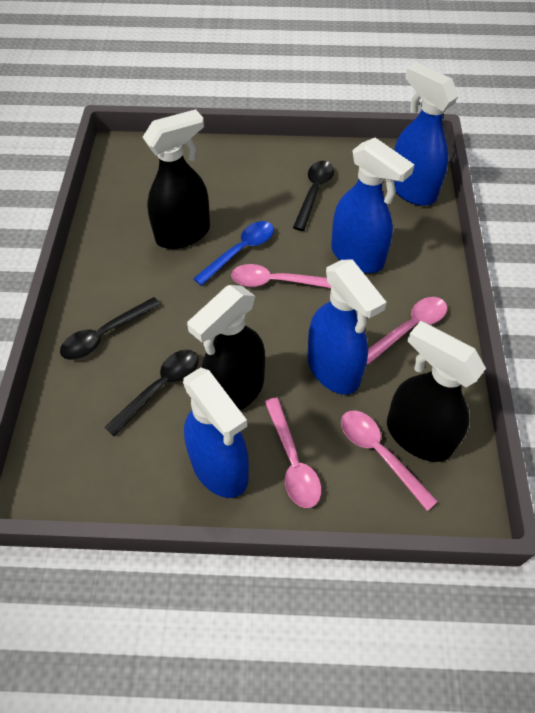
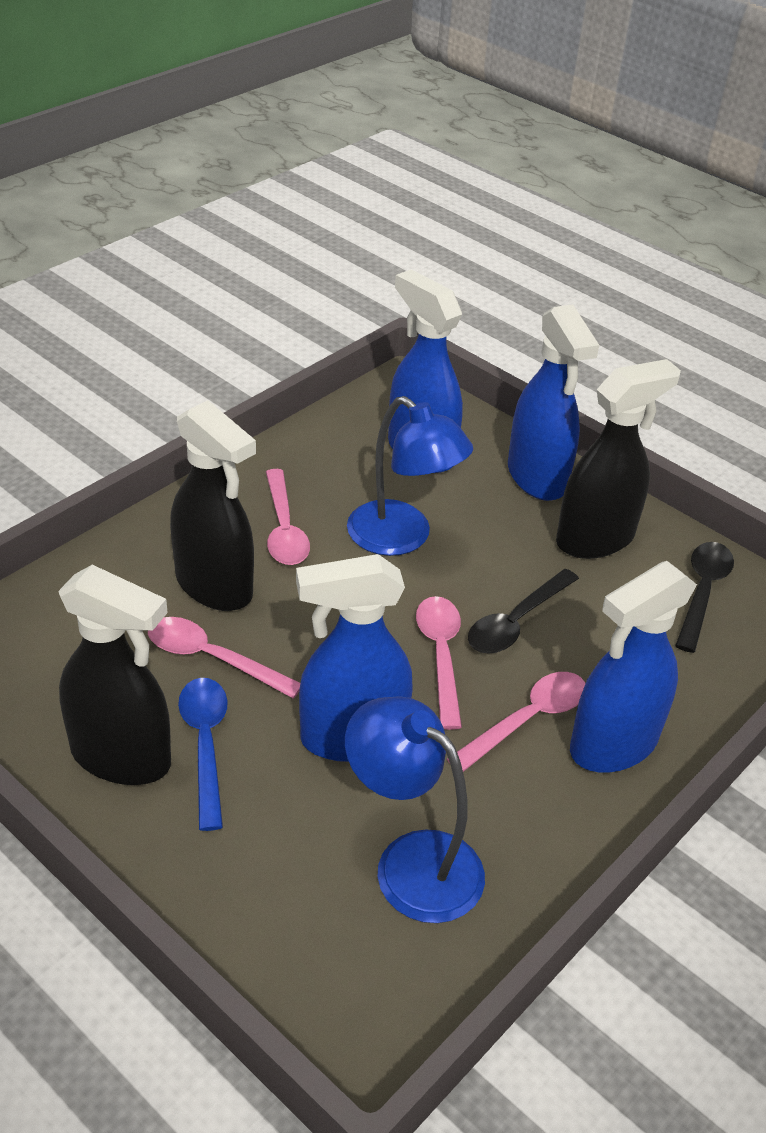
black spoon: [60,297,161,360] [104,350,199,436] [293,161,334,231] = 3 -> [468,569,579,654] [675,542,734,653] = 2
blue lamp: none = 0 -> [345,696,485,923] [347,396,473,556] = 2

